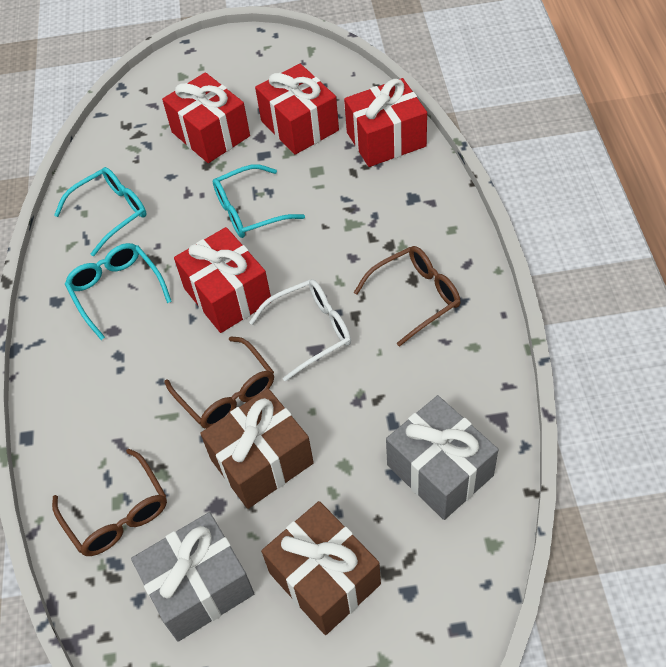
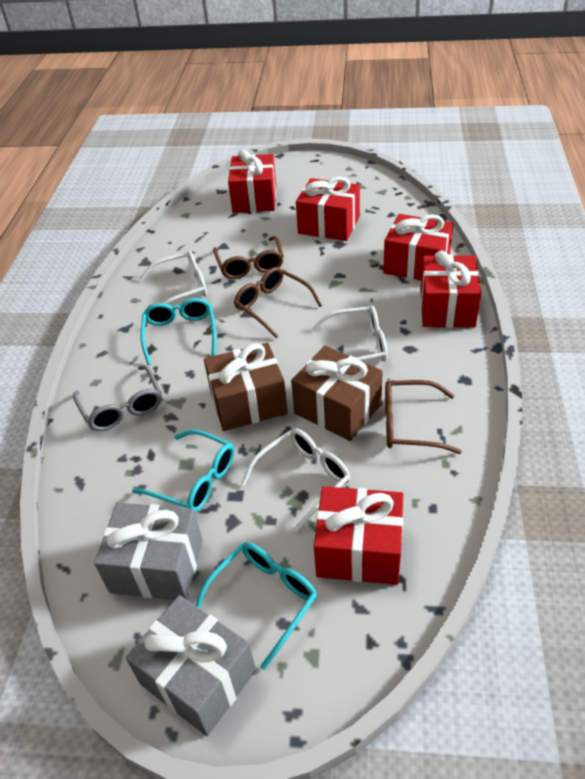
grey glasses: none = 0 -> [73,365,162,431] = 1
red gift: [162,72,250,163] [174,227,271,333] [255,63,339,155] [344,78,427,167] = 4 -> [228,149,276,213] [296,177,360,241] [314,486,403,585] [383,214,453,281] [420,250,481,328] = 5
white glasses: [249,279,351,382] = 1 -> [140,250,207,304] [241,428,350,532] [312,305,388,362] = 3

